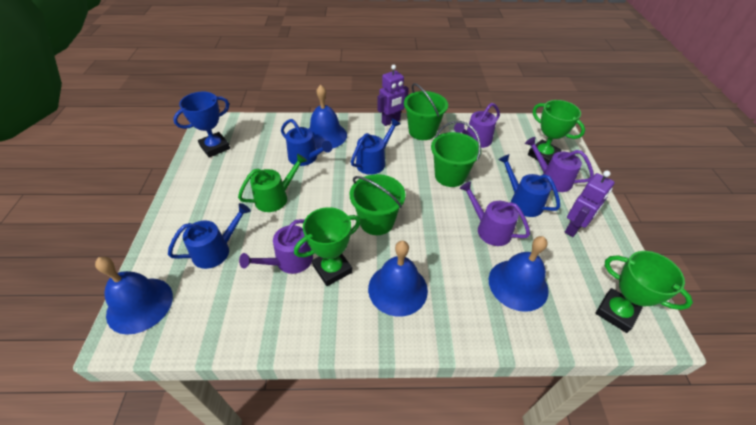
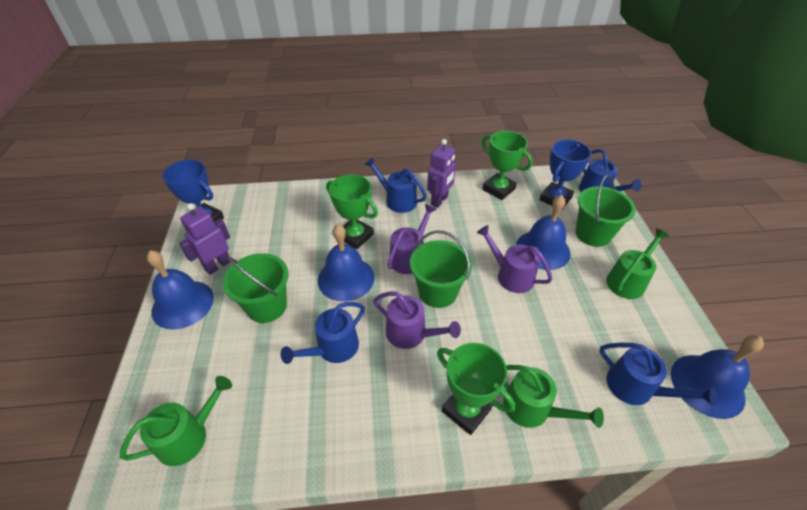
blue trophy: [173,91,230,158] = 1 -> [162,160,224,223] [539,139,592,208] = 2
green watering can: [238,154,307,212] = 1 -> [120,376,232,466] [503,365,604,428] [606,228,669,299] = 3
purple watering can: [239,219,313,274] [454,103,500,148] [460,181,530,246] [525,137,594,192] = 4 -> [373,291,461,349] [388,204,437,274] [477,225,553,293] = 3

